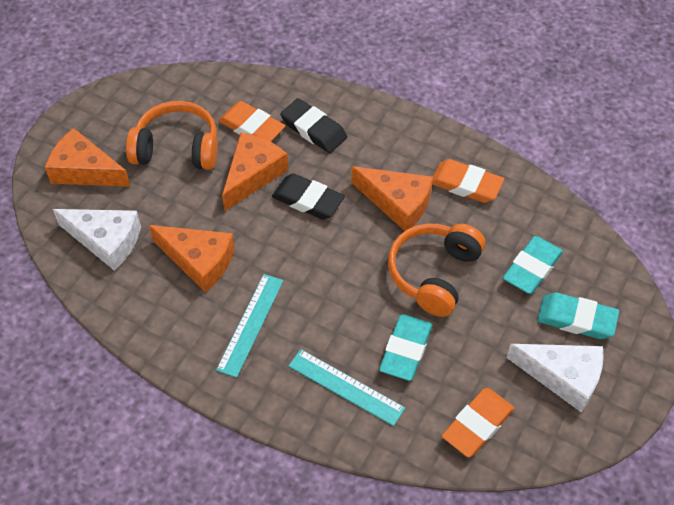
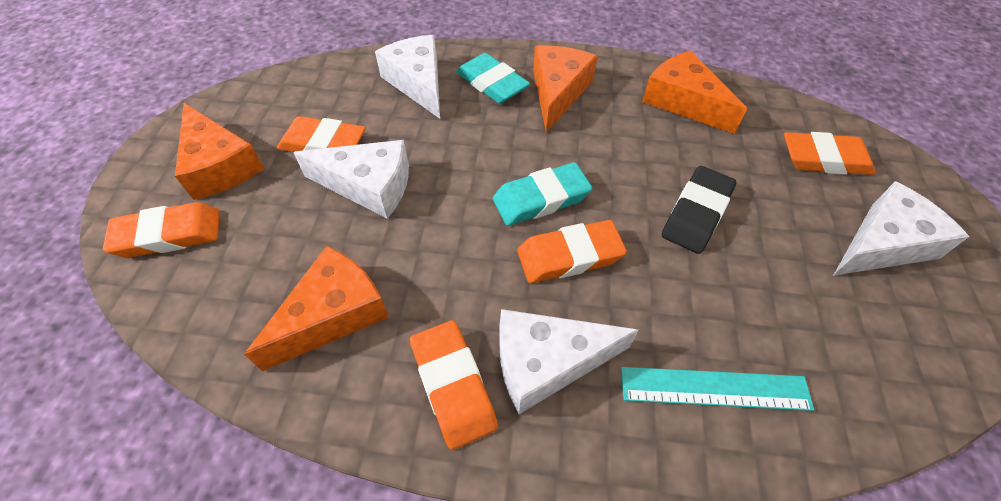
black eraser: [272,173,345,220] [280,98,347,153] = 2 -> [662,166,736,254] = 1
orange eraser: [218,101,285,142] [432,159,504,203] [442,388,514,457] = 3 -> [103,202,220,258] [277,116,366,152] [410,320,498,450] [517,220,627,283] [784,132,875,175] = 5
orange headphones: [126,101,218,170] [388,223,485,317] = 2 -> none = 0
turquoise eraser: [379,314,432,381] [503,236,563,294] [537,292,619,339] = 3 -> [456,53,530,103] [493,162,592,226] = 2
turquoise ruler: [216,274,284,378] [288,349,405,426] = 2 -> [621,367,814,411] = 1
white cheese: [53,209,141,271] [507,344,604,413] = 2 -> [293,140,409,219] [375,35,440,119] [499,309,639,414] [833,181,969,276] = 4

